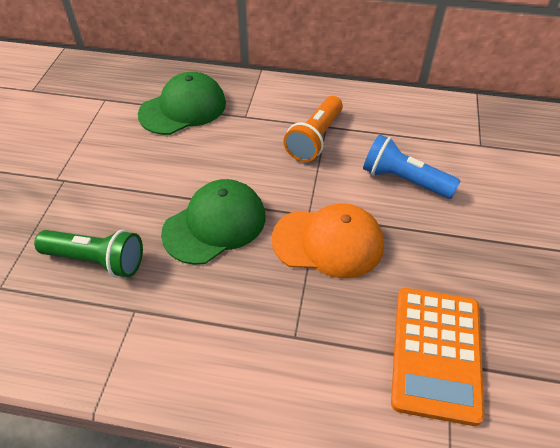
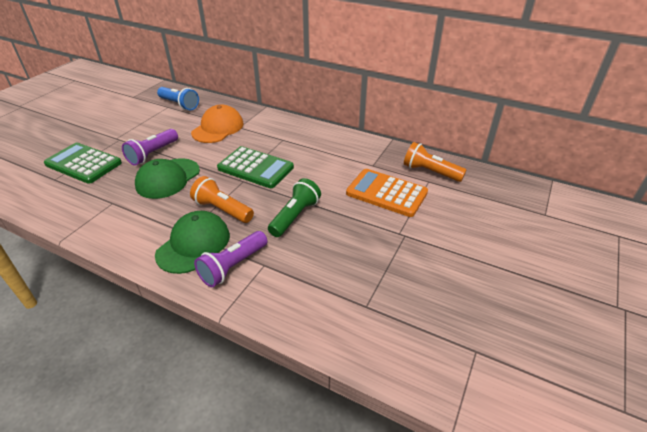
green calculator: none = 0 -> [44,143,122,184] [217,146,294,188] = 2
orange flashlight: [284,96,343,162] = 1 -> [190,176,254,223] [404,142,466,182] = 2
purple flashlight: none = 0 -> [122,129,178,166] [194,231,267,287] = 2

